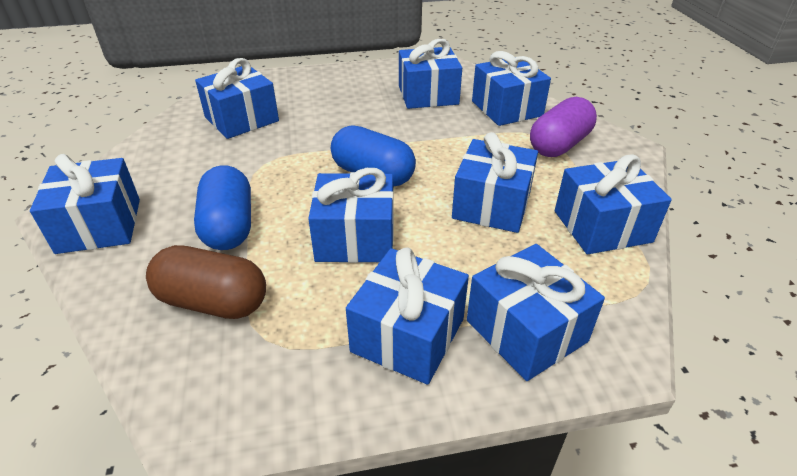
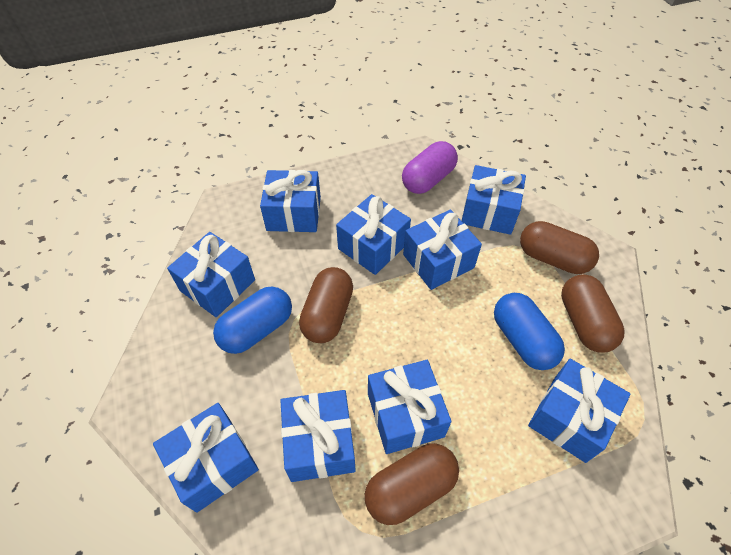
brown capsule: [146,245,266,319] = 1 -> [299,267,353,343] [365,443,459,525] [520,221,599,274] [561,274,625,352] = 4

